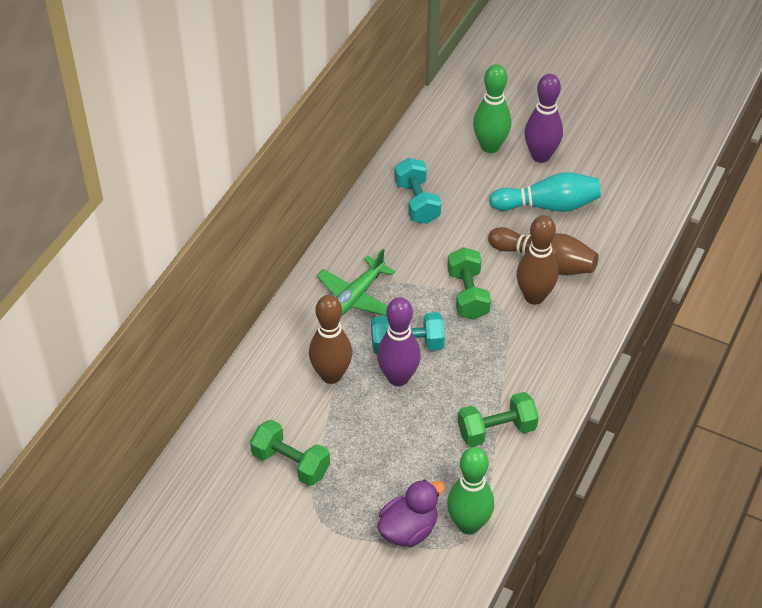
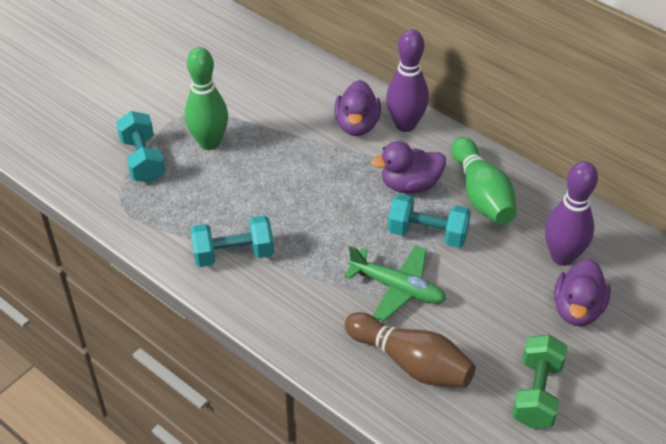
brown bowling pin: [309,295,352,384] [488,227,599,275] [516,215,558,305] = 3 -> [345,312,476,388] = 1
green dumbbell: [250,419,330,486] [447,247,491,320] [458,392,539,447] = 3 -> [512,335,567,428] = 1
purple duck: [378,480,445,547] = 1 -> [334,80,381,136] [371,141,446,194] [554,259,611,326] = 3
turquoise bowling pin: [489,172,601,212] = 1 -> none = 0
turquoise dumbbell: [371,312,445,354] [394,158,441,224] = 2 -> [116,111,166,183] [190,215,274,267] [388,194,471,248] = 3

